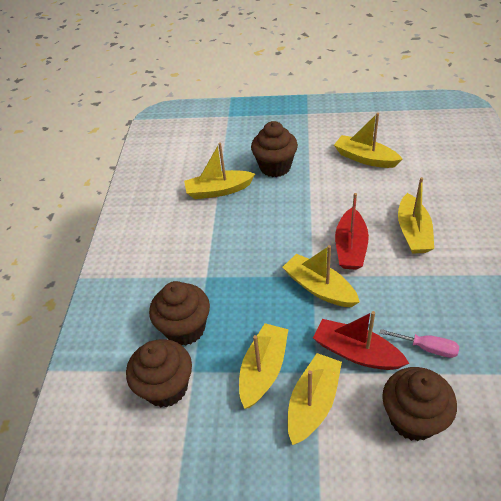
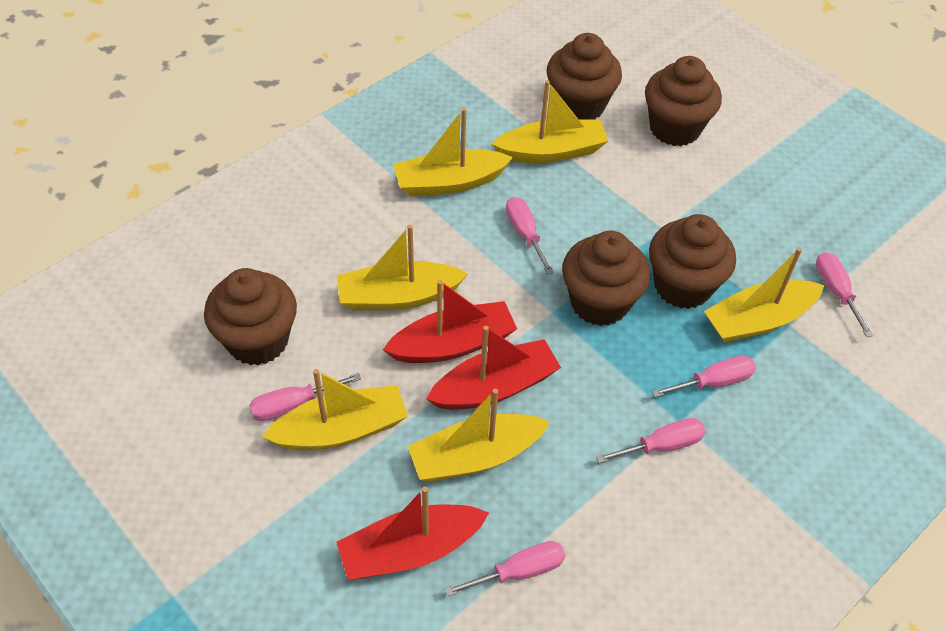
brown cupcake: [126,339,192,408] [149,281,210,345] [251,121,298,177] [382,367,457,441] = 4 -> [204,268,297,365] [547,33,622,120] [562,231,650,326] [645,56,722,146] [649,214,736,309] = 5
pink screwdriver: [380,329,459,358] = 1 -> [249,373,361,421] [444,541,565,597] [506,197,554,274] [596,418,706,463] [652,356,756,397] [816,252,873,337] = 6
red boat: [313,311,410,370] [335,193,369,270] = 2 -> [336,487,489,580] [383,280,517,363] [426,326,561,410] = 3

